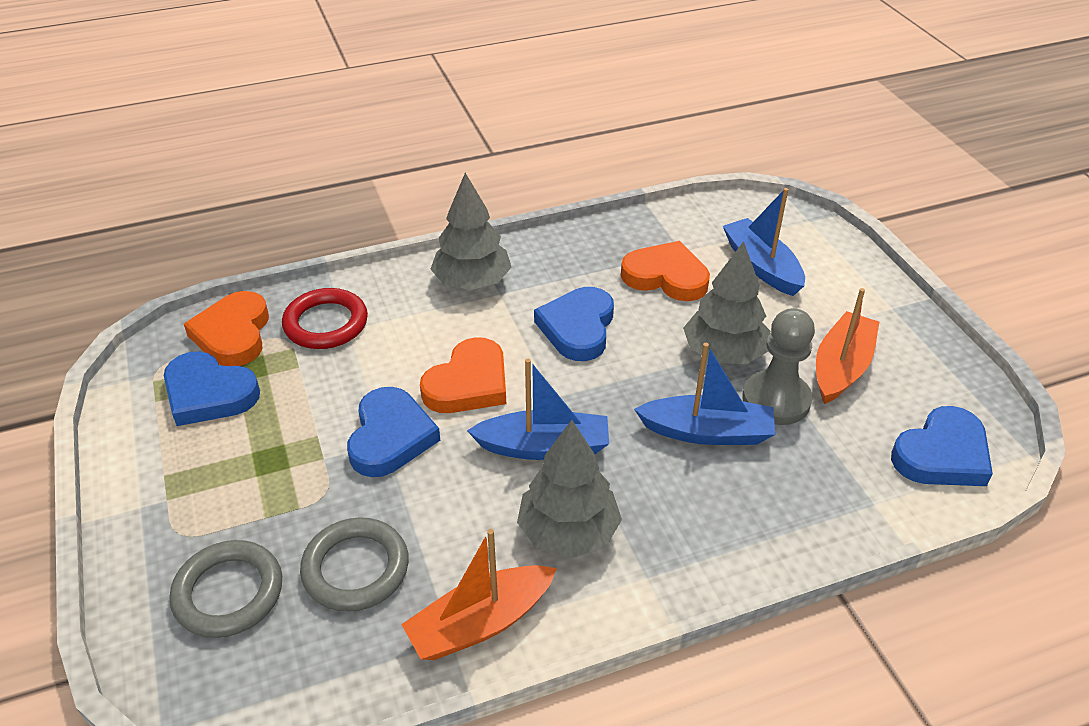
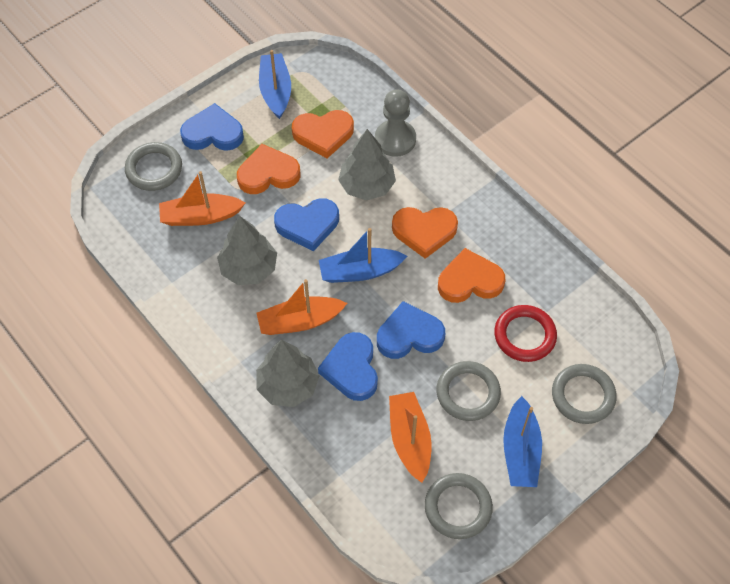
grey ring: [170,540,282,638] [300,517,409,612] = 2 -> [125,142,182,191] [425,473,493,539] [436,361,501,421] [552,364,617,424] = 4
orange boat: [401,529,557,660] [816,288,879,404] = 2 -> [159,171,245,226] [256,279,347,335] [389,392,432,483] = 3
orange heart: [184,291,269,366] [420,337,506,413] [621,241,710,301] = 3 -> [237,144,300,194] [292,110,354,159] [392,207,458,259] [438,248,505,303] = 4

